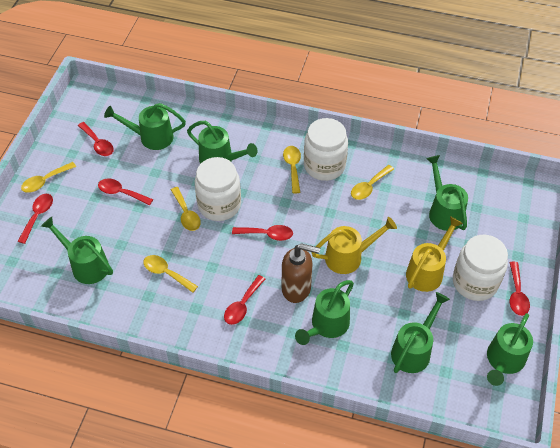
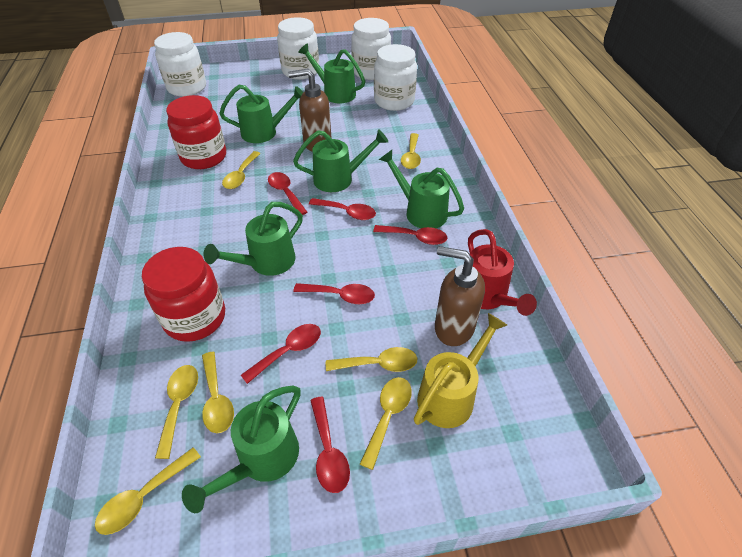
brown soap dispenser: [282,243,320,303] = 1 -> [288,68,332,152] [435,246,485,346] = 2
green watering can: [41,217,113,284] [104,103,186,150] [187,121,258,164] [295,280,354,345] [391,292,450,373] [426,155,468,231] [487,313,533,386] = 7 -> [182,386,301,513] [204,202,303,276] [219,85,303,143] [293,129,388,192] [298,43,365,103] [379,150,464,228] = 6
red jar: none = 0 -> [142,247,225,342] [166,95,226,169] = 2
red watering can: none = 0 -> [468,229,537,316] = 1
white jar: [195,157,241,221] [304,118,348,181] [453,235,508,301] = 3 -> [154,32,206,97] [277,17,319,80] [351,18,391,80] [374,44,417,111] = 4
yellow spoon: [21,162,76,193] [143,255,198,293] [171,187,201,231] [283,146,301,193] [351,165,394,200] = 5 -> [95,447,201,535] [155,365,198,459] [202,352,234,433] [222,151,261,189] [326,347,418,372] [360,377,412,470] [401,133,421,169] = 7
yellow watering can: [311,217,397,274] [406,216,463,292] = 2 -> [414,313,507,428] = 1

